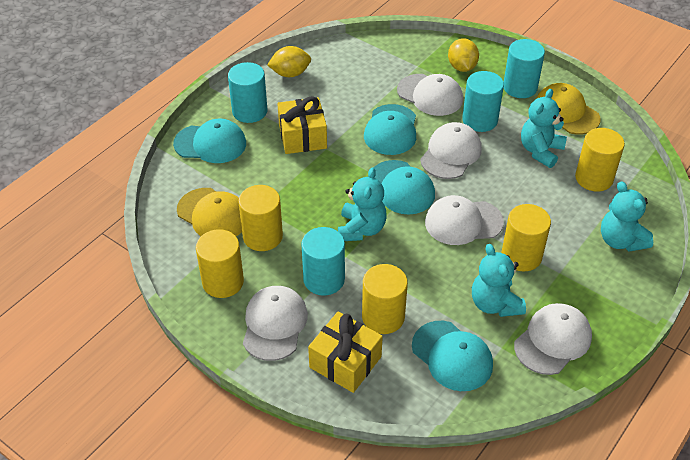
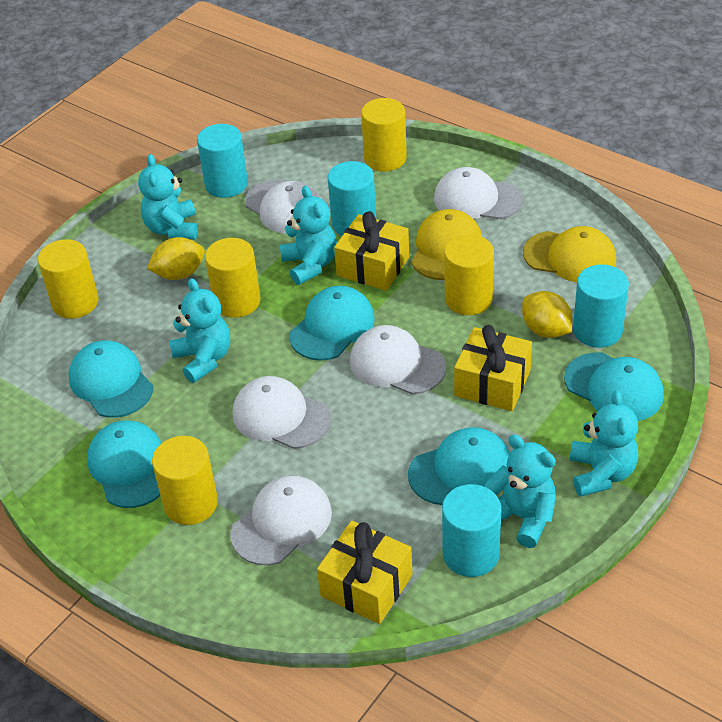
turquoise cap: [173,119,246,163] [364,104,416,155] [374,160,435,215] [412,321,493,391] = 4 -> [68,340,153,418] [87,420,161,508] [289,286,375,361] [408,427,510,505] [564,352,664,421] = 5
turquoise teddy bear: [338,168,387,241] [472,244,526,317] [521,89,567,168] [601,181,653,252] = 4 -> [138,154,198,240] [169,278,230,383] [280,186,337,285] [484,435,556,548] [570,390,638,497] = 5
yellow gift: [277,96,327,154] [308,312,383,393] = 2 -> [317,521,413,624] [334,211,409,291] [454,325,532,411] = 3

